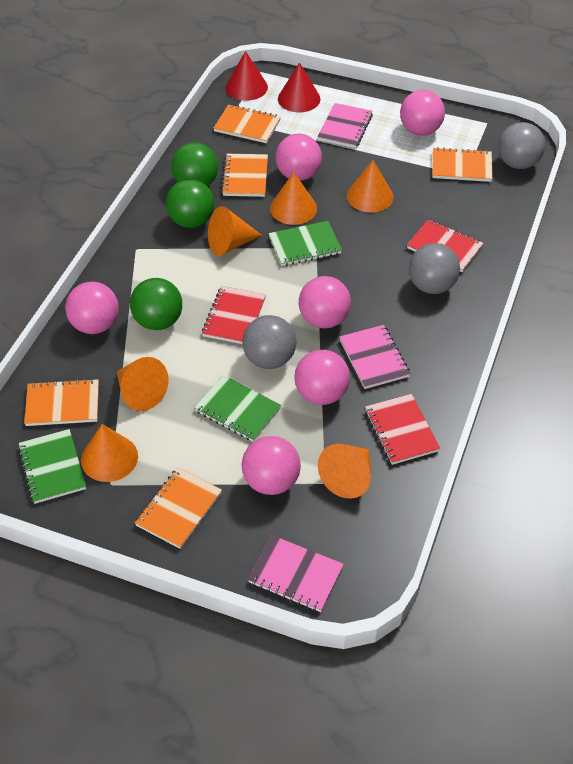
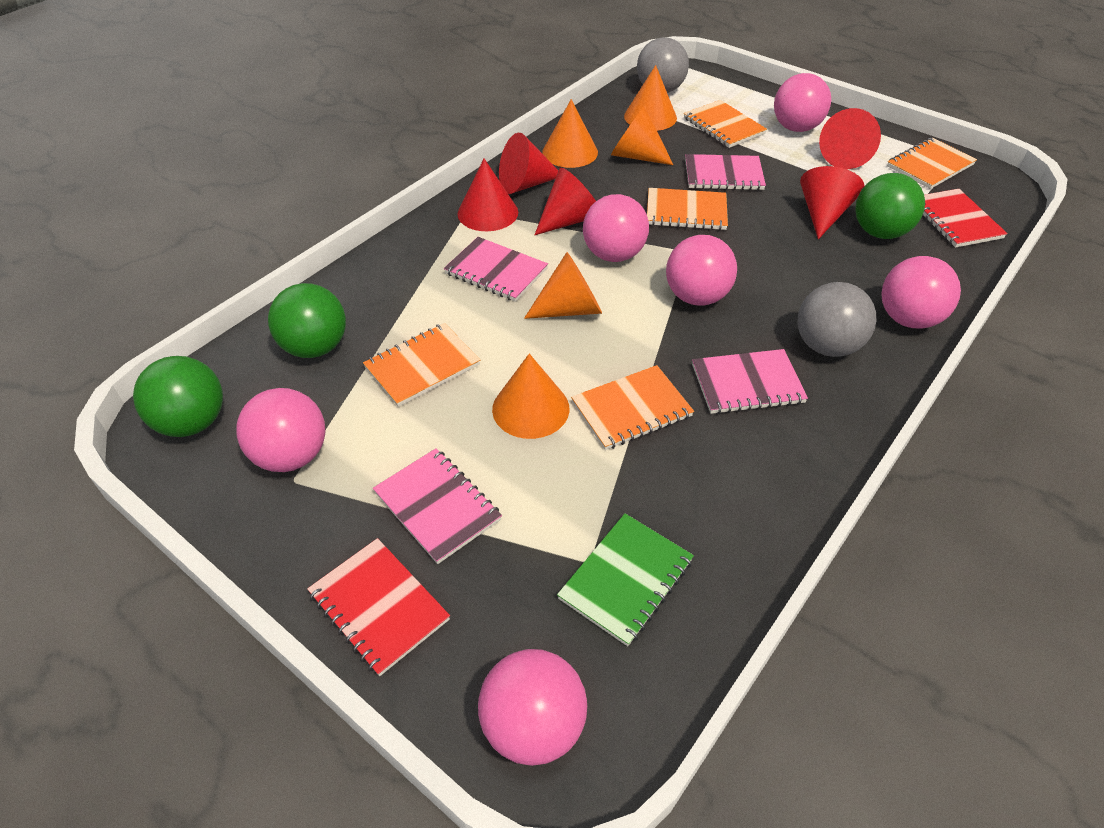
green notebook: [18,429,86,504] [194,375,281,442] [268,221,342,266] = 3 -> [557,513,694,646] = 1
grey ball: [242,315,296,369] [409,243,460,294] [498,122,545,169] = 3 -> [637,37,689,93] [798,282,876,357] = 2
orange cone: [81,424,138,482] [117,357,168,411] [208,206,261,256] [270,172,317,225] [318,444,371,499] [347,160,393,212] = 6 -> [492,354,569,439] [524,252,602,319] [542,99,598,168] [611,106,673,165] [624,65,677,131] = 5
pink notebook: [248,535,344,612] [318,103,373,148] [339,325,410,389] = 3 -> [373,448,502,564] [444,237,548,302] [685,154,766,190] [692,349,808,414] = 4
red cone: [226,51,268,101] [278,62,320,112] = 2 -> [458,159,518,231] [499,133,559,194] [535,168,596,235] [800,166,864,239] [819,108,881,169] = 5
red notebook: [202,286,266,344] [365,394,440,465] [407,219,484,272] = 3 -> [307,538,450,676] [922,189,1008,248] = 2

